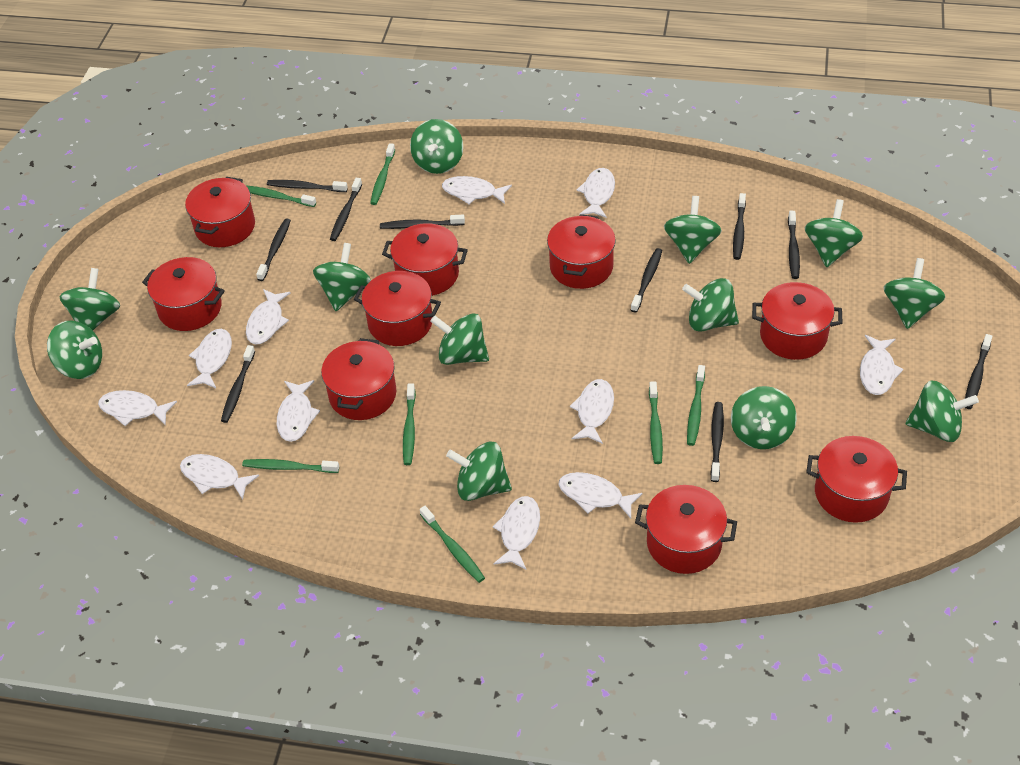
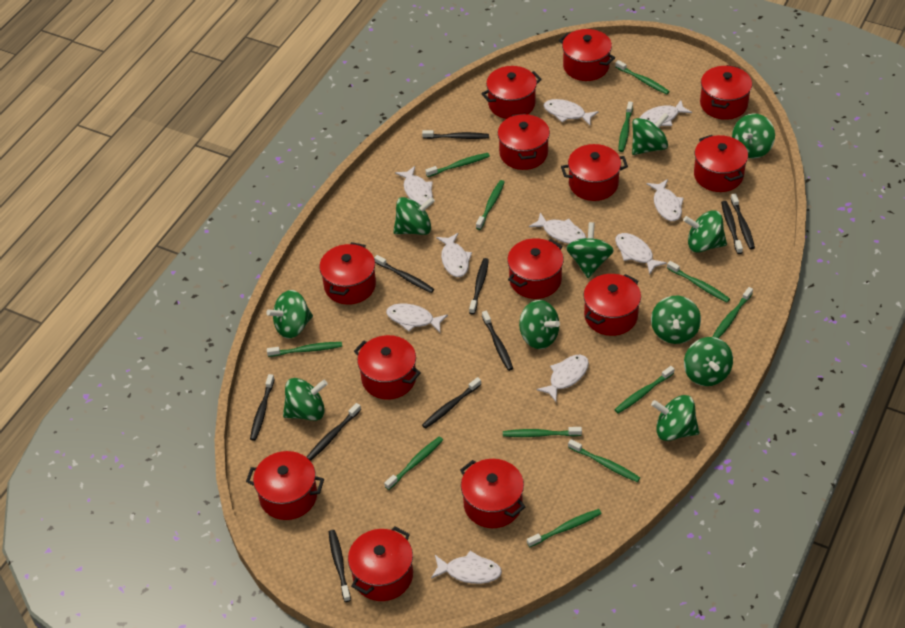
green spinning top: [47,320,102,379] [59,268,120,331] [313,243,371,311] [410,119,463,174] [430,313,489,365] [446,442,512,501] [664,196,722,264] [682,278,739,331] [731,386,797,449] [805,199,863,267] [883,258,945,329] [906,380,979,442] = 12 -> [266,290,313,339] [283,378,328,421] [394,197,435,235] [519,300,560,349] [566,222,614,278] [632,113,669,155] [651,296,701,344] [651,395,699,441] [683,210,727,253] [684,337,733,386] [732,114,775,159] = 11
green toothbrush: [242,459,339,473] [246,185,316,207] [370,143,395,205] [403,383,416,465] [420,506,485,583] [649,382,663,464] [687,365,705,446] = 7 -> [267,342,342,357] [384,436,443,490] [426,153,490,177] [476,180,505,230] [503,427,582,437] [527,509,602,547] [568,439,640,482] [615,60,670,94] [615,366,674,413] [618,101,633,152] [667,261,730,302] [712,287,753,339] = 12
red pot: [142,257,225,331] [185,177,255,247] [321,338,396,420] [354,271,441,346] [382,223,468,296] [547,214,616,289] [635,485,737,574] [752,282,842,360] [806,436,907,523] = 9 -> [246,451,324,520] [319,242,376,305] [348,527,413,601] [354,335,421,400] [460,459,525,528] [481,66,542,119] [498,113,550,170] [507,238,564,299] [559,29,615,81] [561,144,628,201] [583,274,641,336] [694,135,748,192] [700,65,752,120] = 13
white fish: [98,390,177,426] [180,454,259,500] [187,329,232,388] [246,289,290,345] [277,380,320,442] [442,176,512,204] [493,496,540,570] [558,472,643,519] [570,379,614,444] [576,168,615,218] [860,335,903,395] = 11 -> [386,304,448,332] [395,166,433,205] [431,551,502,584] [436,233,472,277] [529,212,586,244] [537,355,589,402] [544,99,598,125] [615,233,667,275] [639,100,692,126] [647,179,684,221] = 10

